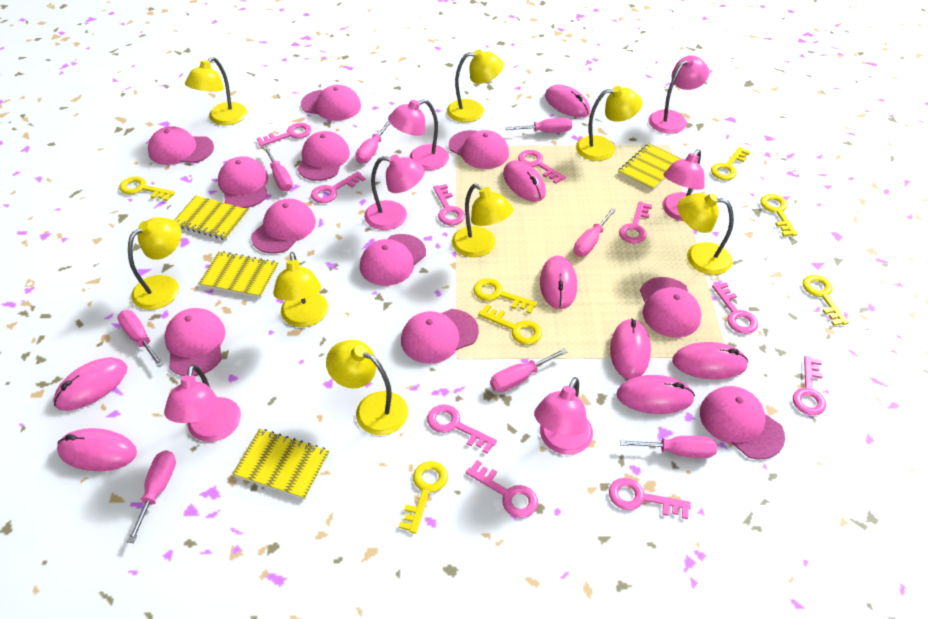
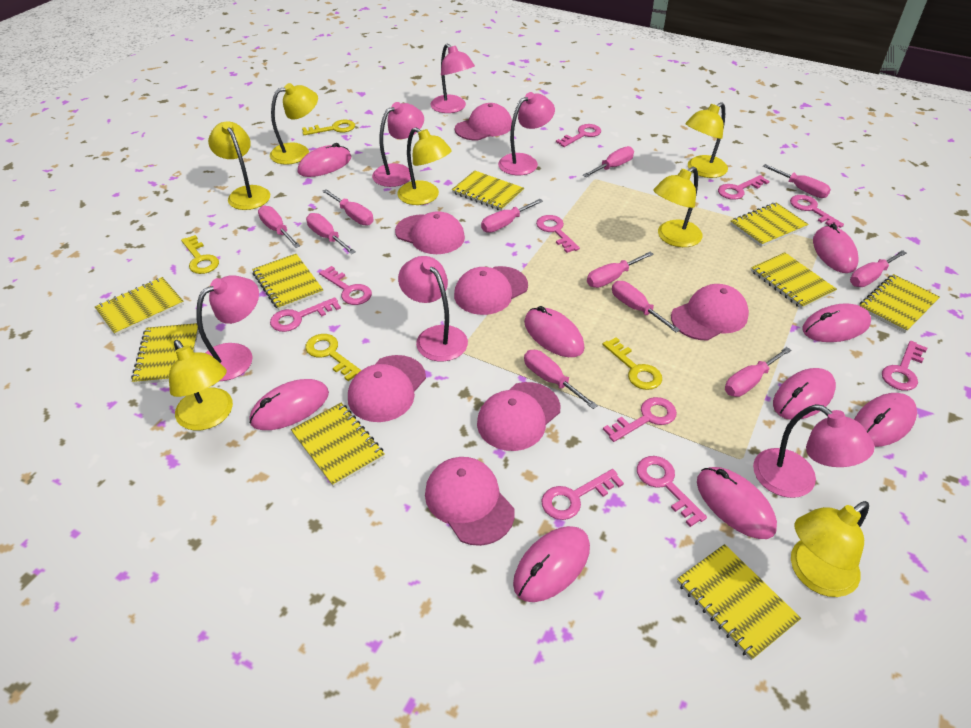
pink cap: [148,126,214,165] [164,308,226,376] [218,156,268,208] [251,199,316,254] [297,131,350,181] [301,85,361,121] [360,234,426,286] [401,309,479,364] [449,130,509,169] [640,277,701,338] [700,386,785,459] = 11 -> [348,355,426,422] [395,211,465,254] [425,457,515,546] [454,266,528,315] [455,103,512,140] [477,382,560,451] [671,284,749,341] = 7
pink mouse: [53,357,127,411] [57,428,137,471] [503,160,546,202] [540,256,577,309] [545,84,590,117] [610,318,651,379] [616,375,695,414] [672,342,748,379] = 8 -> [250,379,329,430] [298,143,351,177] [513,526,590,602] [524,306,585,357] [697,467,777,539] [773,368,836,420] [802,303,871,342] [813,224,858,273] [854,393,917,447] = 9
pink screwdriver: [117,310,164,368] [127,450,176,543] [264,146,293,191] [355,120,390,164] [490,348,568,392] [505,118,572,133] [574,208,616,257] [620,436,717,458] = 8 -> [258,206,300,248] [306,213,356,254] [322,189,374,226] [481,199,543,233] [524,350,598,409] [583,146,634,177] [587,252,654,288] [612,281,680,333] [725,347,791,397] [763,164,831,198] [850,250,907,287] = 11
yellow key: [119,176,175,201] [399,461,448,534] [473,279,537,314] [478,305,542,345] [711,147,750,180] [760,194,798,237] [803,275,849,326] = 7 -> [181,235,219,274] [302,120,355,135] [305,334,361,381] [603,337,662,390] = 4
yellow lamp: [128,217,181,310] [185,57,247,125] [273,252,328,327] [326,340,408,435] [447,49,504,122] [452,184,513,257] [576,86,643,161] [678,193,734,275] = 8 -> [169,340,233,430] [208,121,270,210] [270,83,318,165] [397,127,452,205] [653,167,703,247] [685,102,728,178] [791,501,869,597] = 7
yellow notebook: [174,195,249,240] [199,251,279,298] [232,429,329,500] [618,144,682,191] = 4 -> [95,277,184,336] [131,323,199,385] [252,254,323,310] [291,403,385,487] [452,170,524,211] [677,544,801,660] [730,203,809,247] [751,252,837,309] [859,274,940,333] = 9

